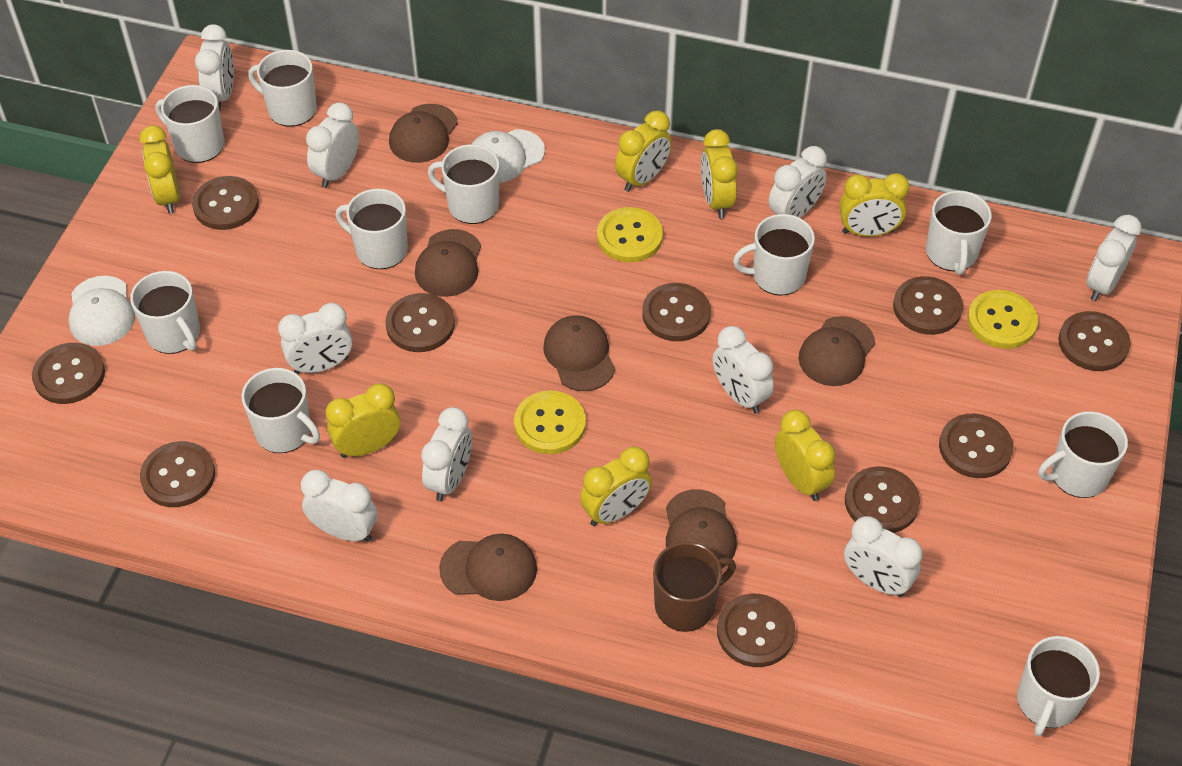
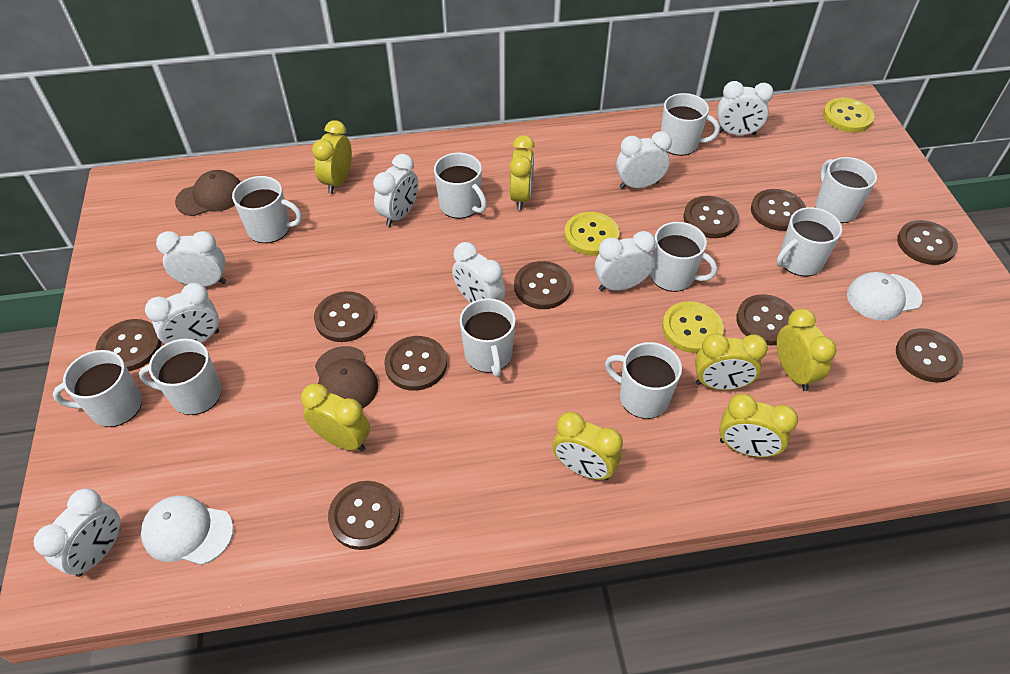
brown cap: [389,104,458,163] [415,229,481,297] [439,534,537,601] [543,315,615,391] [666,489,737,568] [799,316,875,386] = 6 -> [175,170,240,216] [315,346,378,409] = 2
brown mug: [653,542,736,632] = 1 -> none = 0
white clock: [195,24,234,111] [278,303,352,374] [301,470,377,542] [306,102,359,188] [421,407,472,502] [713,326,774,413] [769,146,827,218] [844,516,923,597] [1087,215,1142,301] = 9 -> [34,489,121,577] [145,283,219,344] [156,231,226,287] [373,154,418,227] [452,242,505,303] [595,231,656,291] [616,131,672,189] [717,81,774,135] = 8

